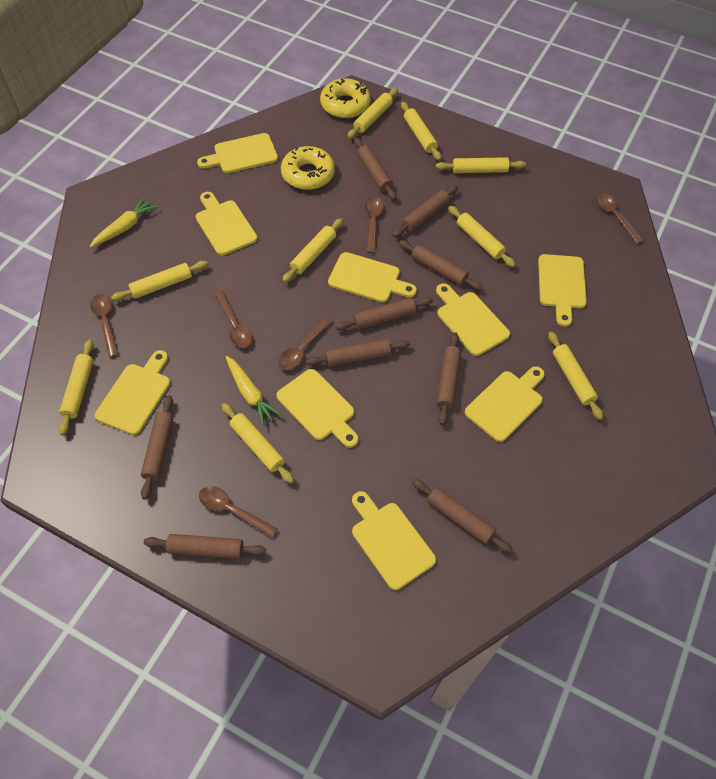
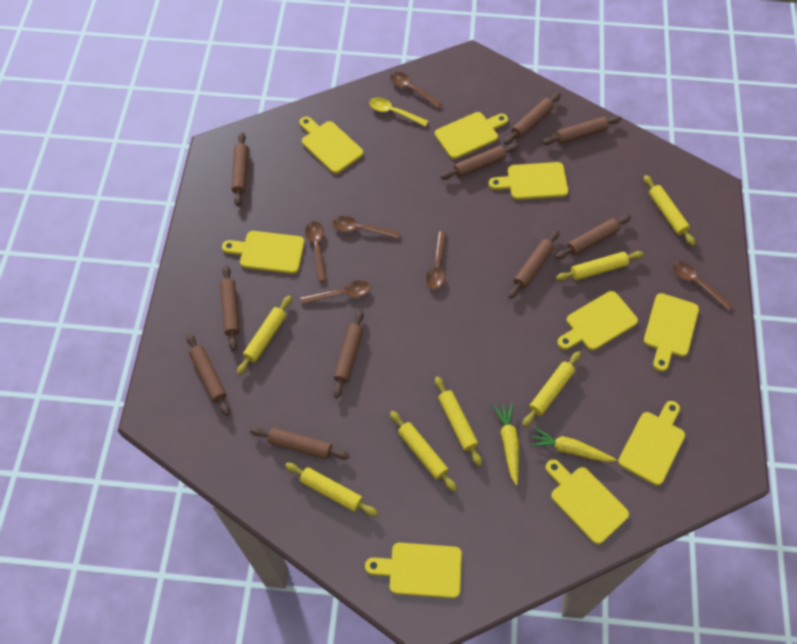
brown rolling pin: [141,395,174,500] [143,534,266,559] [306,339,410,367] [336,297,433,330] [354,138,396,200] [392,185,458,238] [399,240,483,290] [412,479,513,554] [437,332,461,425] = 9 -> [186,333,230,416] [220,265,240,351] [231,132,248,206] [250,427,350,460] [333,310,364,398] [440,143,519,180] [504,93,561,145] [508,230,559,299] [542,116,622,145] [555,215,631,259] = 10
yellow donut: [281,146,335,190] [320,78,371,118] = 2 -> none = 0
yellow rolling pin: [59,339,94,435] [111,261,208,301] [221,403,294,484] [282,218,343,283] [347,88,398,139] [401,102,441,161] [436,157,526,173] [448,206,516,267] [548,331,603,420] = 9 -> [237,296,292,375] [285,463,378,517] [390,411,457,492] [435,376,482,466] [522,351,581,427] [556,251,644,281] [644,175,696,246] = 7
yellow spoon: none = 0 -> [369,97,429,127] = 1

